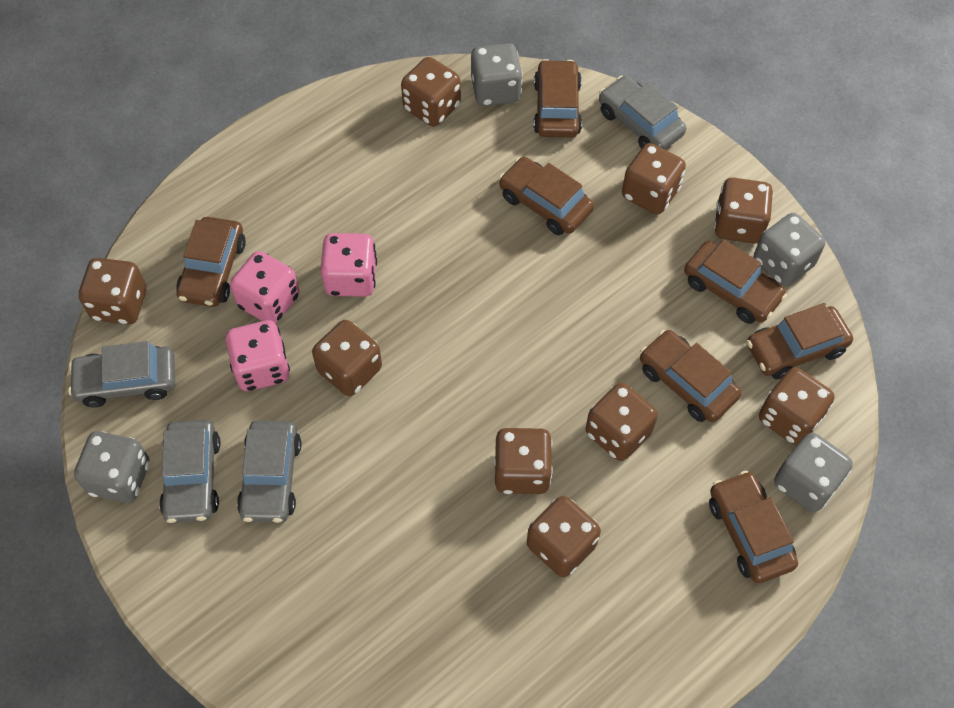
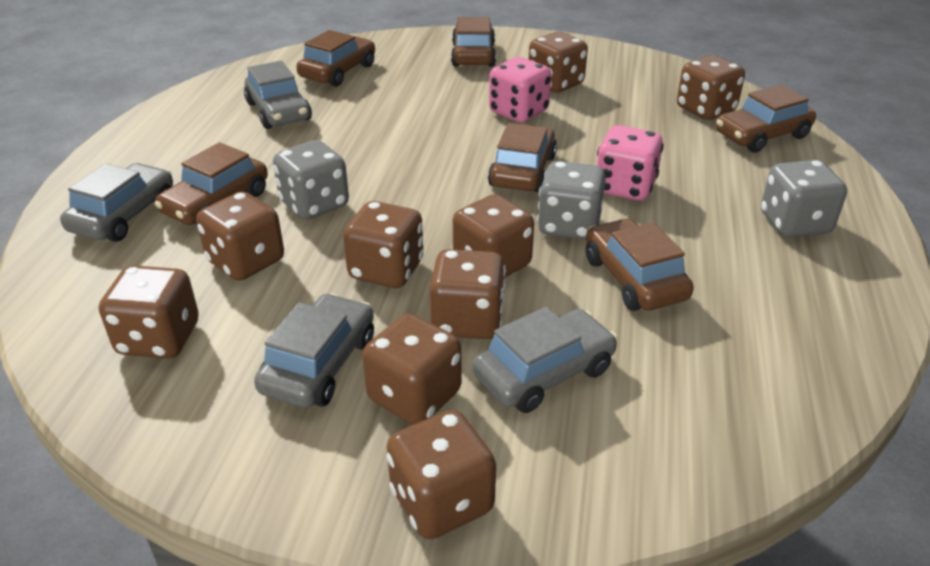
brown car: [176,217,246,307] [499,157,594,235] [533,59,582,138] [640,330,741,422] [684,240,787,324] [709,471,798,583] [747,303,853,380] = 7 -> [155,142,268,225] [296,30,375,87] [451,17,496,67] [488,123,557,192] [586,218,694,311] [716,84,816,153] = 6
grey dice: [74,431,149,503] [471,43,523,106] [754,213,825,286] [774,433,853,512] = 4 -> [273,140,349,220] [537,161,606,240] [761,160,847,238] = 3
pink dice: [226,320,290,391] [230,251,299,324] [320,233,377,297] = 3 -> [489,57,551,122] [597,125,664,200] = 2

